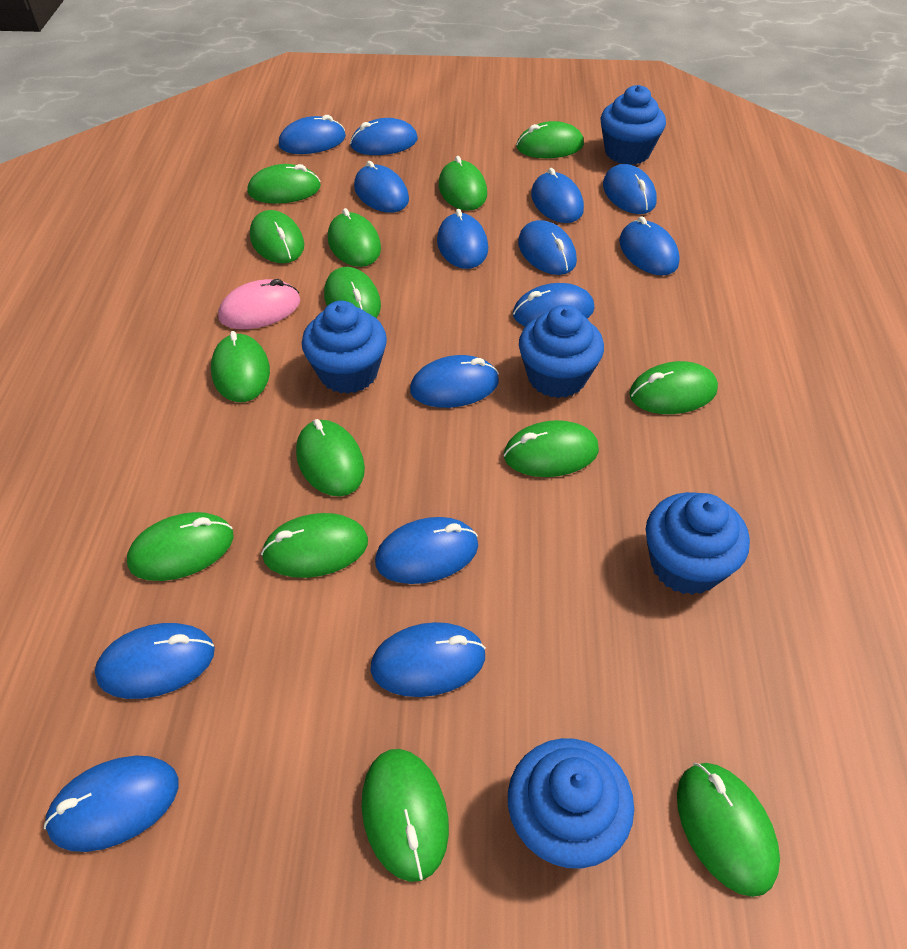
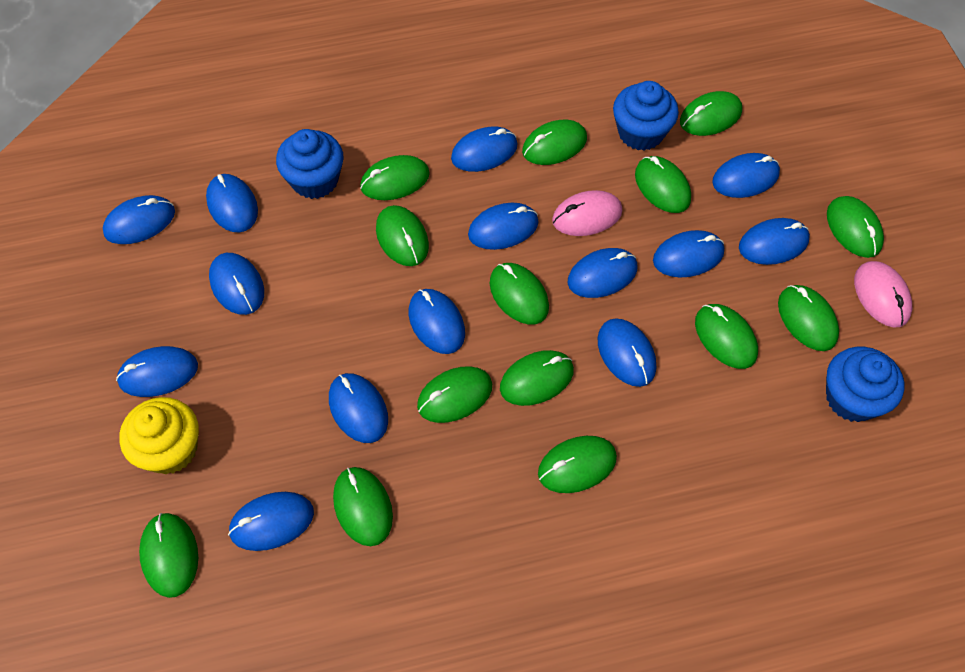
blue cupcake: [302,301,387,394] [508,738,634,869] [519,305,604,398] [601,85,666,165] [646,492,750,595] = 5 -> [276,129,344,199] [613,81,679,151] [826,347,904,422] = 3
pink mouse: [218,279,300,329] = 1 -> [552,190,622,236] [854,261,912,328] = 2
yellow cupcake: none = 0 -> [119,397,199,474] = 1

